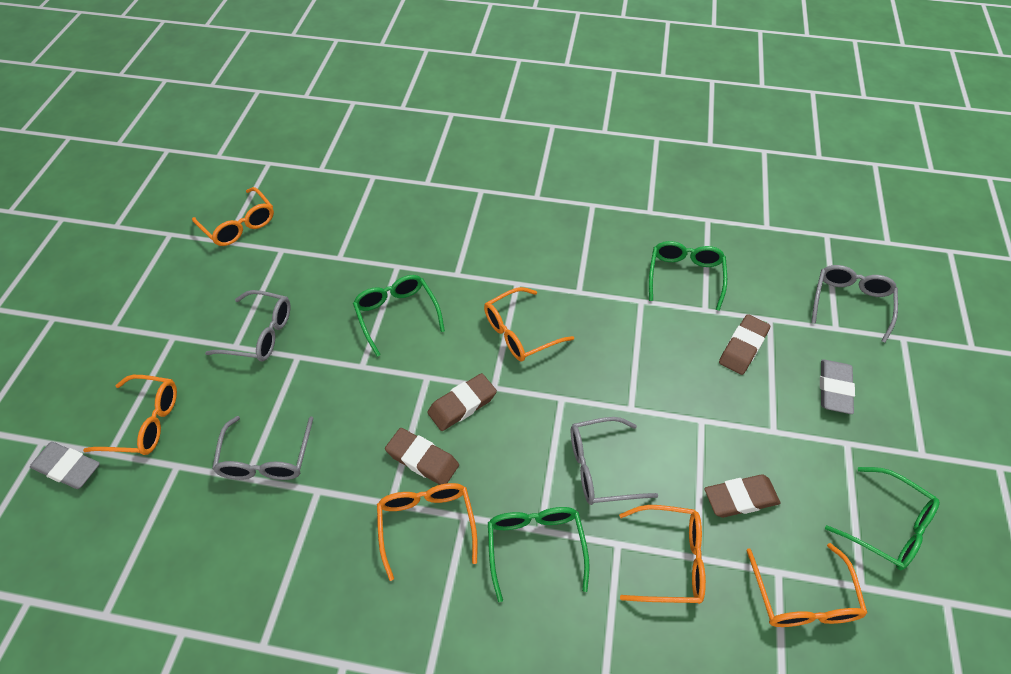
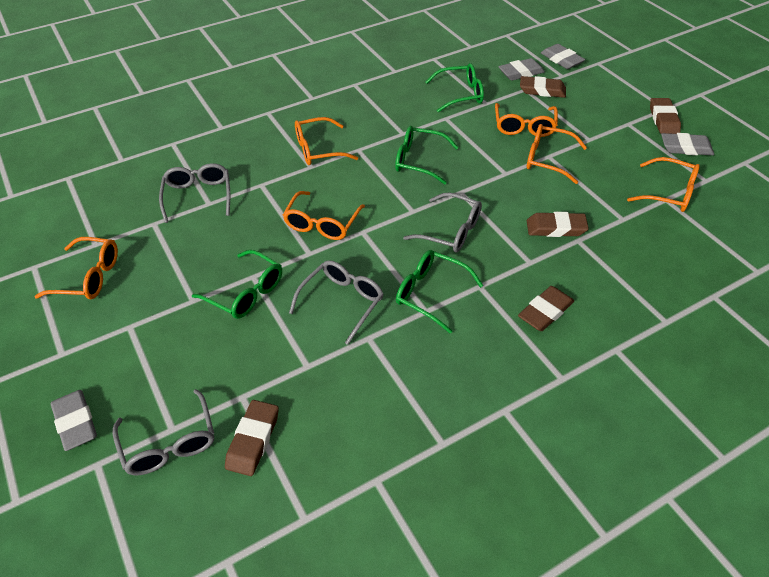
brown eraser: [385,428,459,485] [427,373,497,431] [705,475,780,518] [719,314,770,375] = 4 -> [225,400,279,476] [518,286,574,331] [520,76,566,98] [527,212,589,237] [650,98,681,134] = 5
grey eraser: [30,442,100,489] [820,359,855,414] = 2 -> [51,390,97,451] [499,58,545,81] [541,44,585,69] [661,133,714,155] = 4

